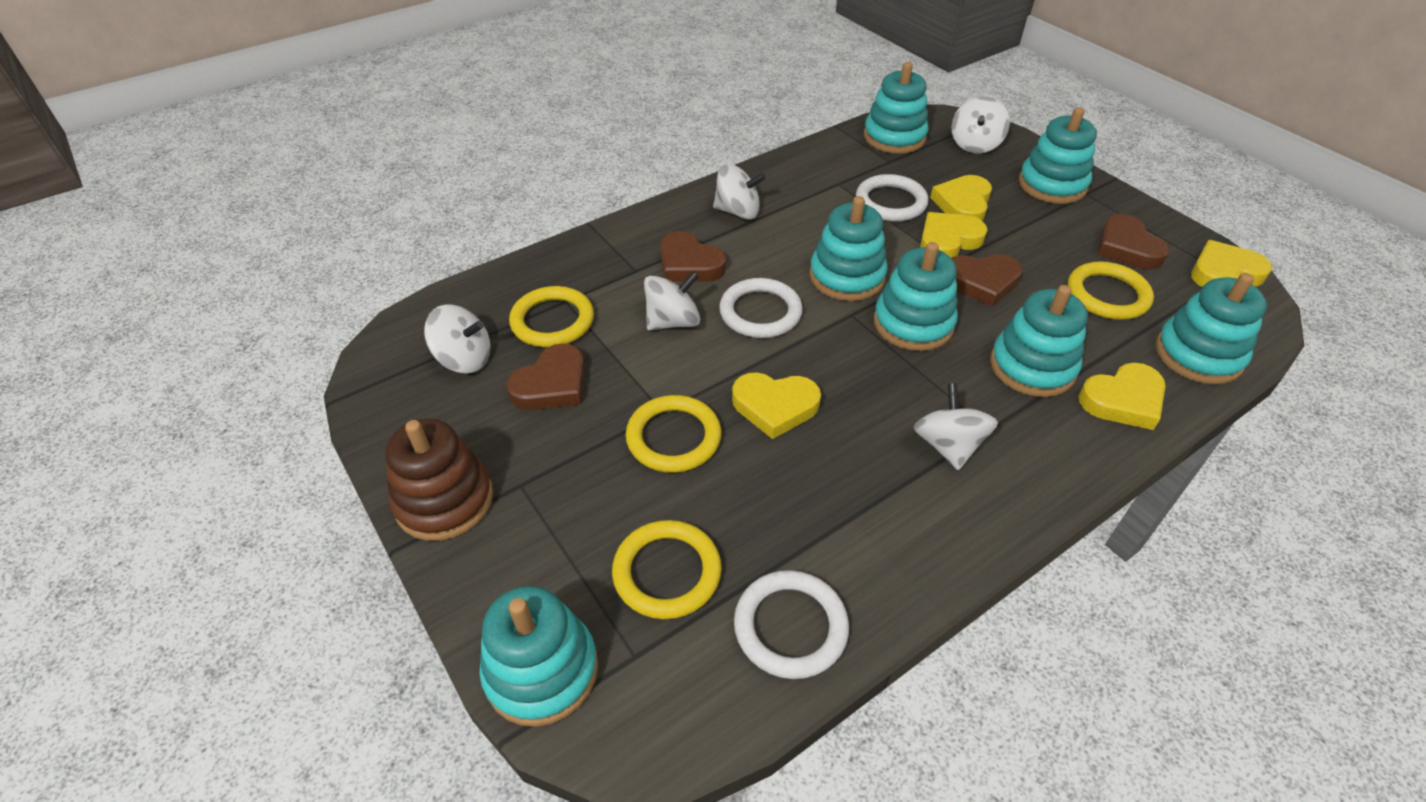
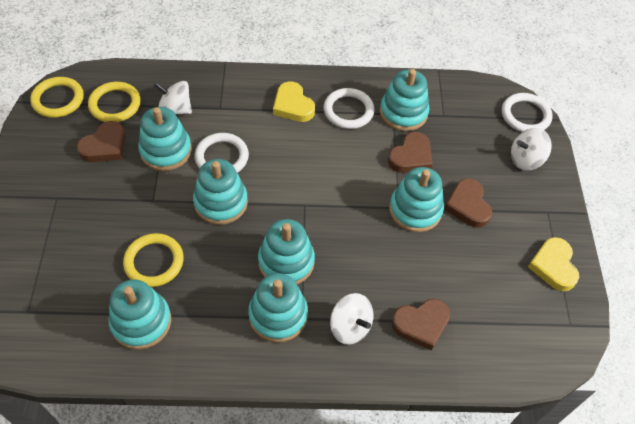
brown stacking toy: [385,419,493,541] = 1 -> none = 0
white spinning top: [424,305,491,373] [644,271,700,330] [713,163,766,220] [914,383,998,470] [952,96,1010,154] = 5 -> [154,81,192,114] [330,293,374,345] [511,128,552,170] = 3
yellow heart: [732,372,821,439] [920,212,988,258] [930,175,992,221] [1078,363,1166,430] [1191,240,1272,287] = 5 -> [273,81,315,122] [528,237,579,291] = 2
yellow ring: [509,286,594,347] [612,520,722,619] [625,395,721,473] [1068,261,1154,320] = 4 -> [30,77,84,118] [88,82,141,122] [123,233,184,287] = 3

